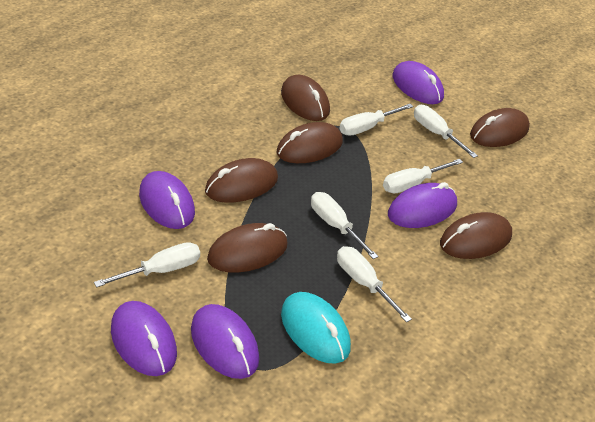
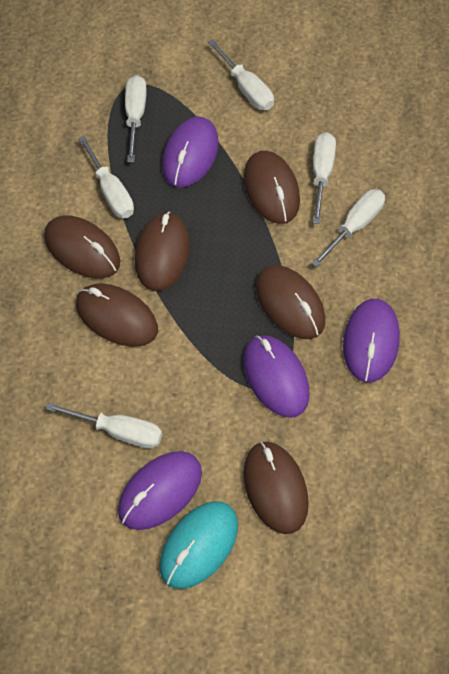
purple mouse: [111,301,177,376] [139,171,195,229] [191,304,259,379] [388,182,457,228] [393,61,444,104] = 5 -> [118,451,202,530] [162,116,219,187] [243,335,310,418] [343,299,400,383] = 4

